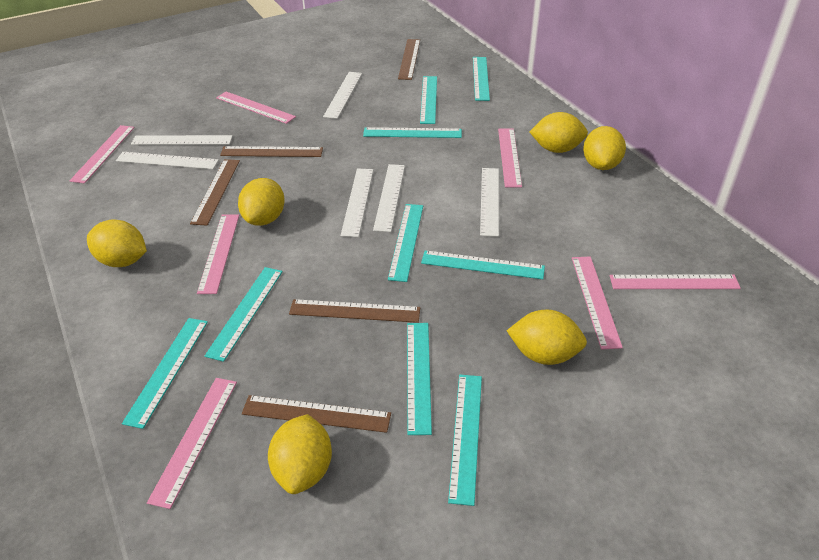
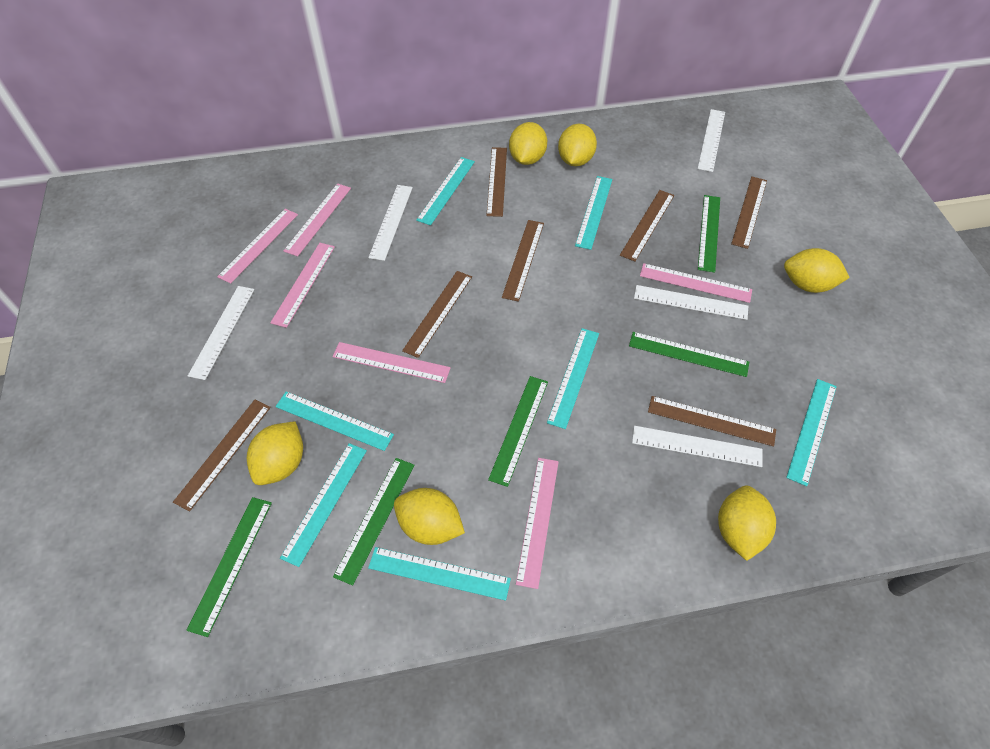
brown ruler: [190,159,240,226] [220,146,323,157] [242,395,391,433] [289,299,420,323] [398,39,420,80] = 5 -> [173,400,271,511] [402,271,472,358] [486,147,507,217] [502,220,544,302] [620,190,674,261] [648,396,776,446] [731,176,767,249] = 7
green ruler: none = 0 -> [186,497,272,637] [333,458,415,586] [488,376,548,487] [629,332,749,377] [698,195,720,273] = 5
pink ruler: [69,125,135,184] [147,378,237,509] [197,214,239,294] [216,92,296,124] [498,128,522,188] [572,256,623,349] [610,275,741,289] = 7 -> [217,209,298,284] [270,243,335,328] [283,183,351,257] [332,342,451,383] [516,458,559,589] [640,263,752,303] = 6
turquoise ruler: [122,318,208,429] [204,267,283,362] [363,127,462,138] [388,204,423,282] [407,323,432,435] [420,76,437,124] [421,250,545,279] [448,375,482,506] [473,57,490,101] = 9 -> [275,391,394,451] [280,443,367,567] [368,547,511,601] [416,157,475,225] [547,328,599,429] [575,176,612,250] [786,379,837,486] = 7
white ruler: [116,152,219,169] [131,135,233,145] [323,72,362,119] [340,169,373,237] [373,164,405,232] [480,168,499,237] = 6 -> [188,286,255,380] [368,185,413,261] [632,426,762,467] [634,285,748,320] [698,109,725,172] = 5

